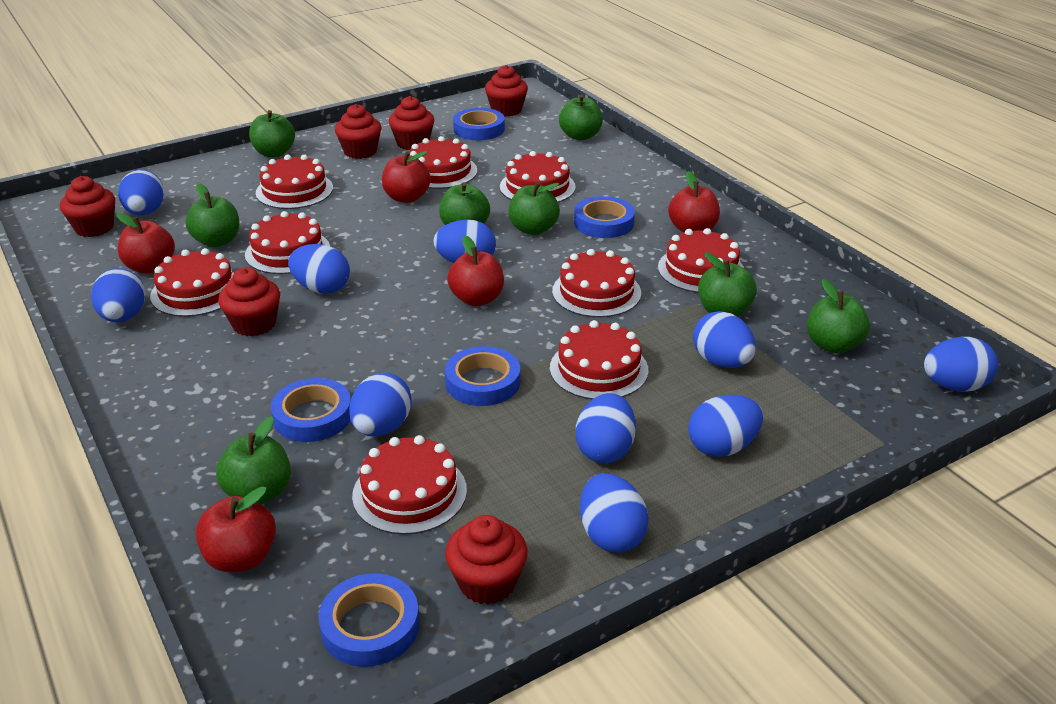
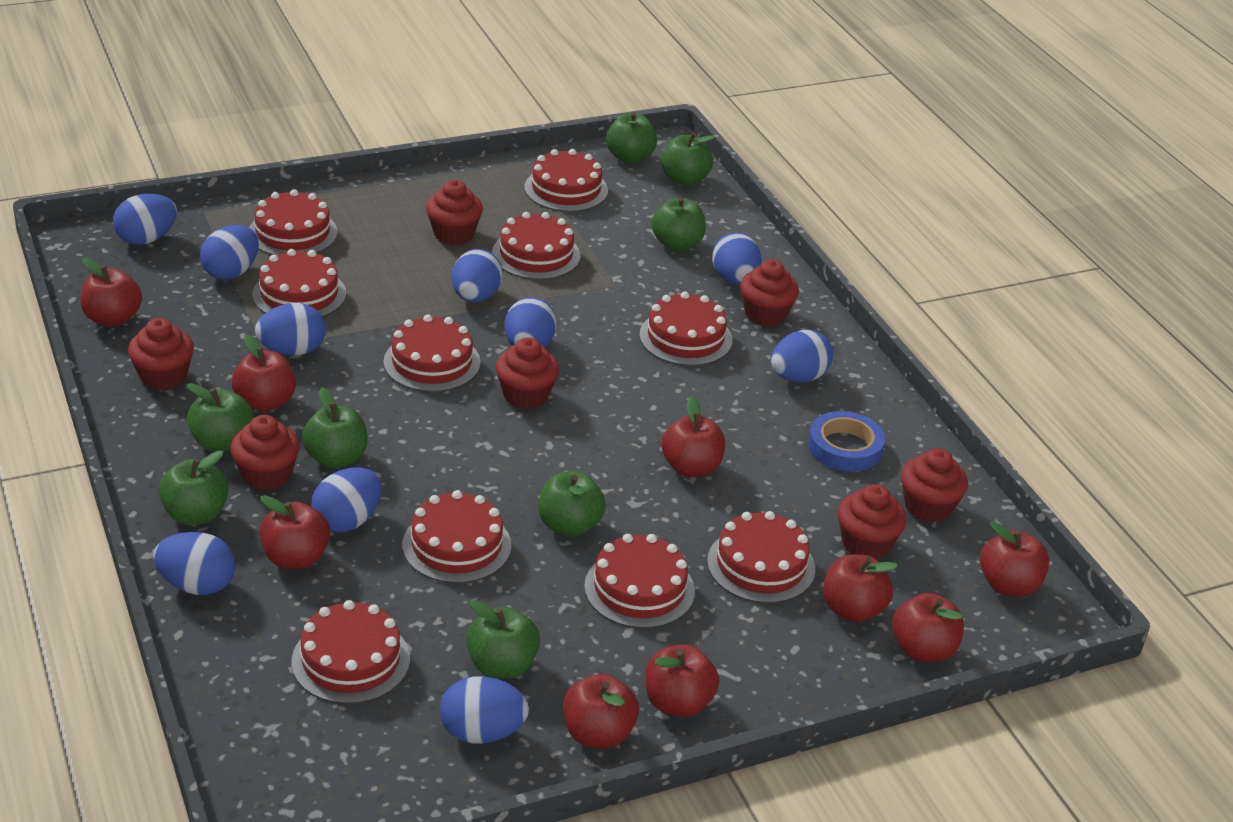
blue tape: [271,378,351,442] [318,573,419,667] [445,346,520,406] [453,108,505,140] [574,196,635,238] = 5 -> [808,411,885,472] = 1
red apple: [116,213,175,273] [196,487,276,572] [382,151,431,203] [447,236,504,306] [668,171,720,232] = 5 -> [80,258,142,327] [232,334,296,412] [259,495,330,569] [563,674,639,749] [645,644,719,717] [661,396,725,477] [823,554,898,622] [892,593,964,662] [980,521,1049,597] = 9
red cake: [150,248,234,317] [245,211,330,274] [256,155,333,209] [352,435,467,535] [409,136,477,189] [500,151,576,202] [550,320,649,400] [552,249,641,317] [658,228,744,293] = 9 -> [249,189,338,255] [252,249,346,317] [292,600,410,704] [383,314,481,392] [402,490,511,583] [492,212,580,280] [524,149,608,212] [584,534,695,628] [639,291,732,366] [707,511,815,603] = 10
red cupcake: [60,176,115,237] [218,267,280,336] [335,104,381,159] [389,96,434,150] [445,515,528,605] [485,65,528,117] = 6 -> [128,318,194,390] [230,415,300,491] [426,180,483,245] [496,338,559,409] [740,260,799,327] [838,484,906,559] [901,448,968,523] = 7

